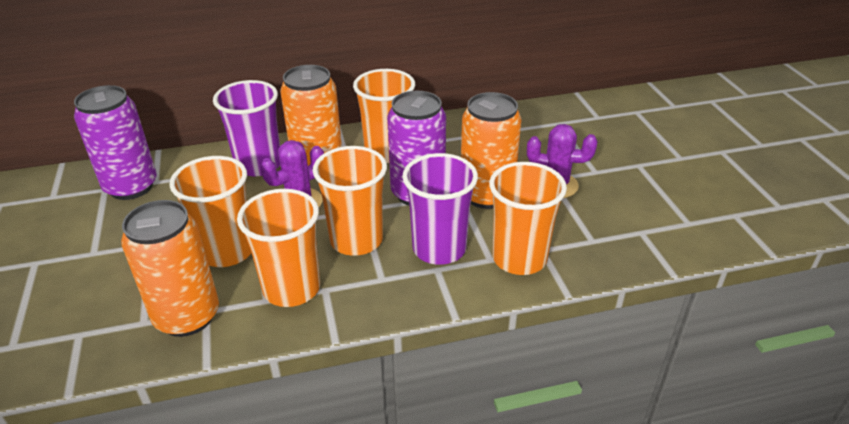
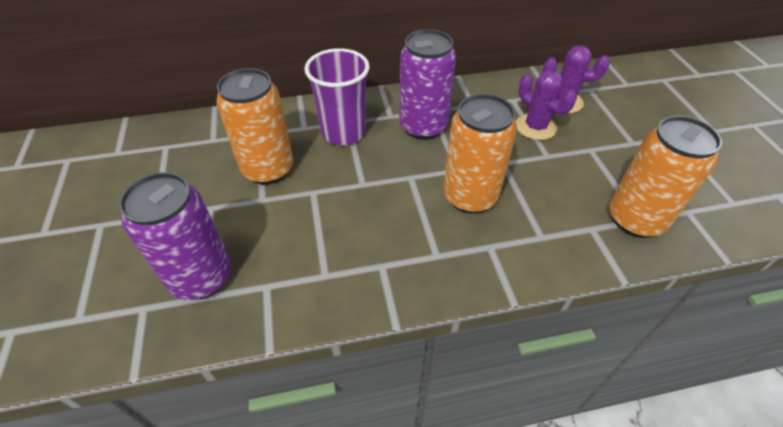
orange cup: [169,156,251,267] [237,189,320,307] [313,146,387,256] [353,69,415,163] [489,162,567,275] = 5 -> none = 0
purple cup: [213,80,280,177] [402,153,478,265] = 2 -> [304,48,370,145] = 1

